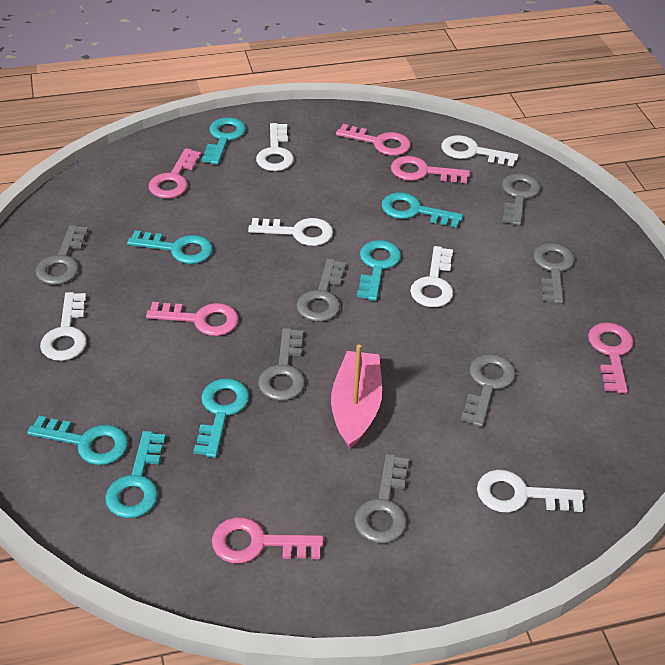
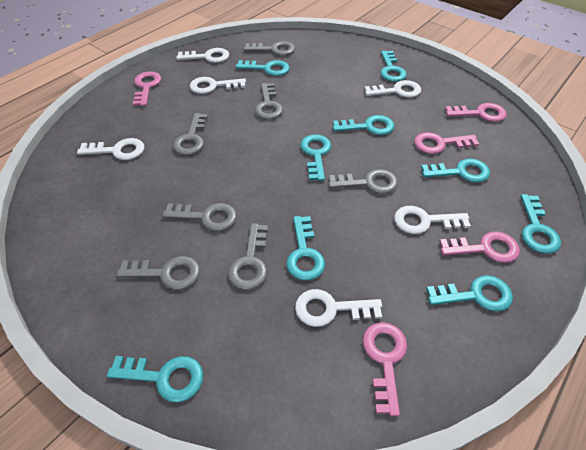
pink boat: [331,344,382,449] = 1 -> none = 0
pink key: [146,302,239,336] [149,148,201,198] [212,517,324,563] [336,124,411,156] [391,156,470,183] [588,322,634,394] = 6 -> [133,72,161,106] [363,322,407,416] [414,132,479,154] [439,231,520,263] [445,103,507,122] = 5
turquoise key: [27,416,128,465] [105,431,166,518] [127,230,213,264] [194,378,249,458] [201,117,246,165] [357,240,401,301] [381,192,463,228] = 7 -> [107,356,203,403] [236,60,290,76] [286,216,325,280] [300,134,331,181] [333,115,394,135] [380,51,407,82] [421,158,490,182] [426,275,513,312] [520,194,561,254] = 9

